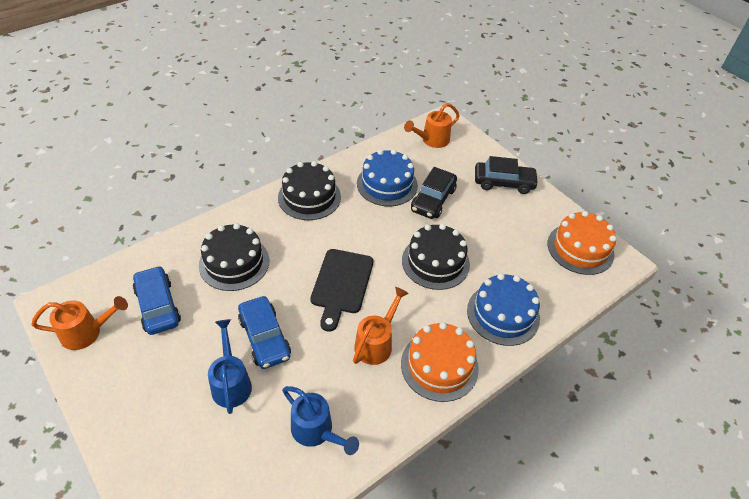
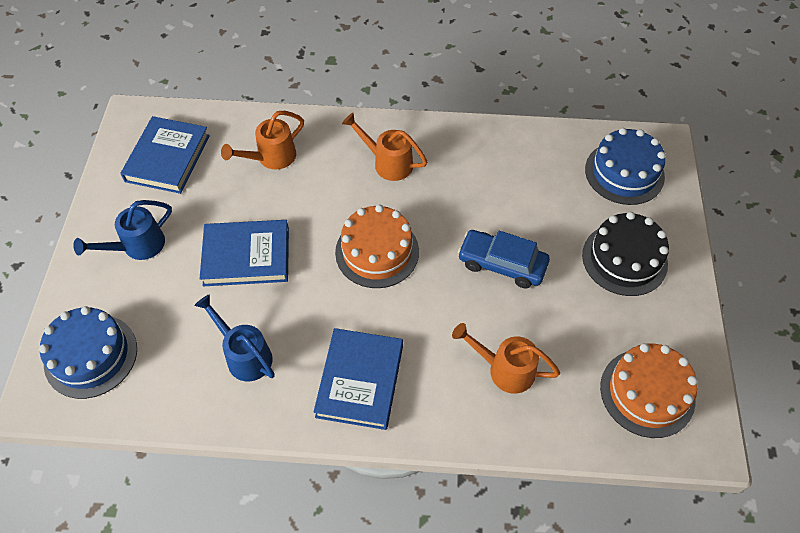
black cake: [199,223,269,291] [278,161,341,220] [402,224,470,290] = 3 -> [582,212,669,296] = 1
black car: [411,167,457,219] [475,156,539,194] = 2 -> none = 0
black cutting board: [311,249,373,332] = 1 -> none = 0
blue book: none = 0 -> [120,116,210,194] [200,220,289,286] [313,328,403,430] = 3
blue car: [133,266,181,335] [238,296,291,369] = 2 -> [458,230,550,288] = 1

